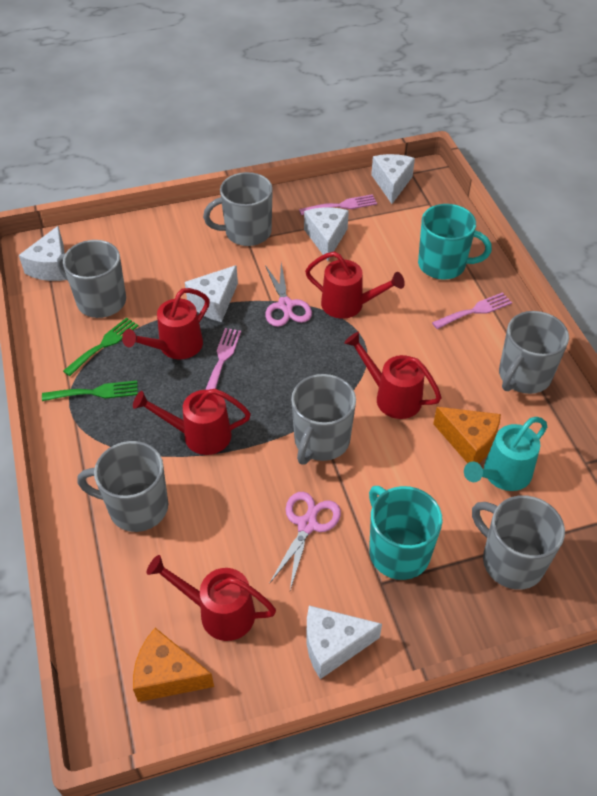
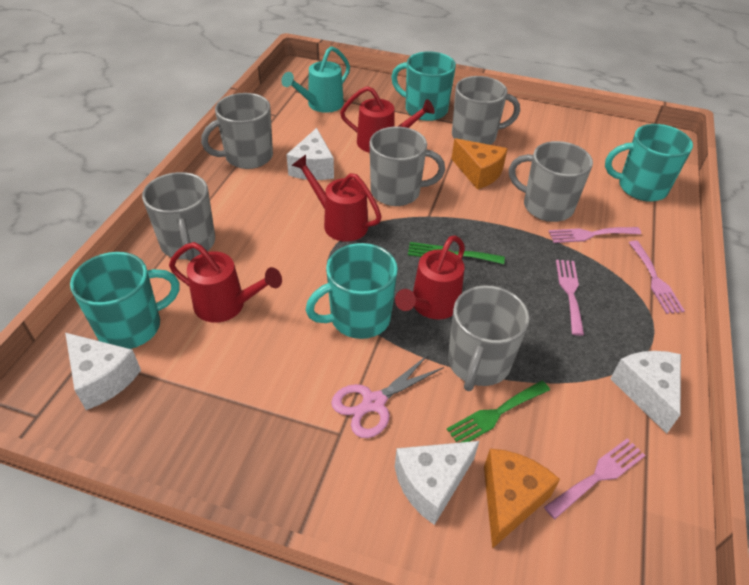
pink fork: [205,328,241,390] [299,194,377,215] [432,292,512,329] = 3 -> [544,438,646,519] [549,227,641,243] [556,260,584,336] [628,241,685,314] = 4
pink scissors: [265,263,312,327] [269,492,341,590] = 2 -> [331,354,444,438] = 1
red watering can: [122,288,210,359] [133,389,251,455] [146,555,276,641] [305,252,405,319] [344,332,442,419] = 5 -> [169,242,282,323] [292,155,382,242] [340,86,435,153] [395,235,465,319] = 4
turquoise mug: [369,486,443,580] [418,204,492,280] = 2 -> [70,252,180,349] [306,243,398,339] [391,51,456,121] [605,124,693,202] = 4
white cheese: [19,226,66,281] [185,265,238,322] [304,207,349,261] [307,606,382,679] [371,154,415,204] = 5 -> [65,333,141,410] [286,128,334,180] [395,441,479,525] [610,351,681,434] = 4

